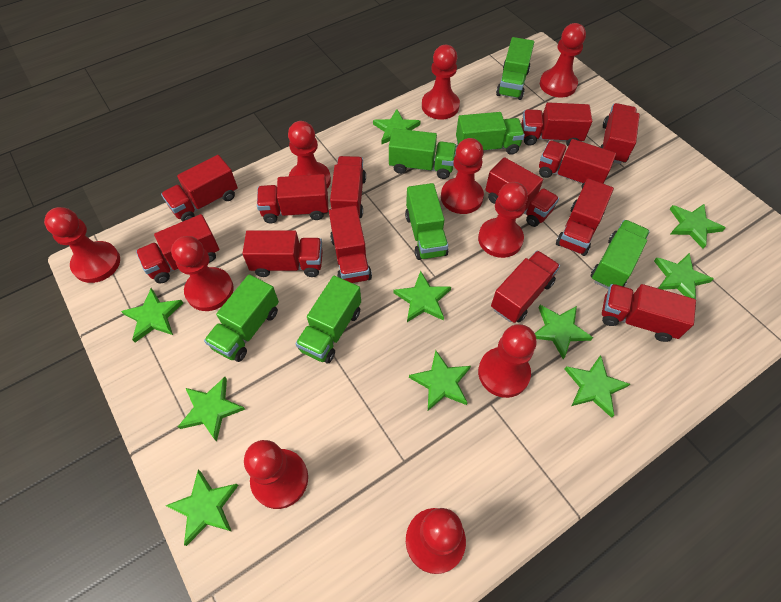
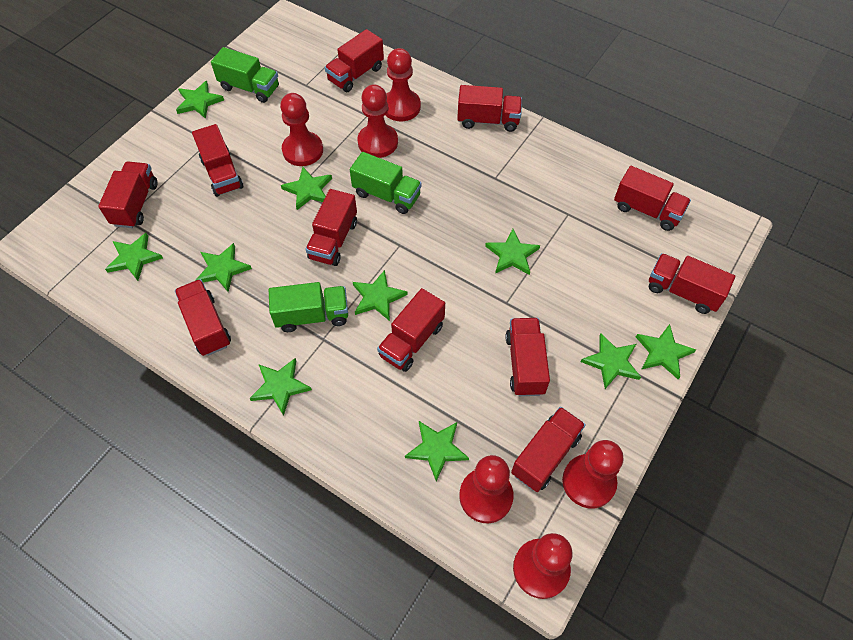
green truck: [204,274,279,362] [295,276,361,363] [389,128,457,179] [405,183,448,260] [456,112,525,155] [496,37,534,100] [591,220,650,289] = 7 -> [211,47,279,103] [269,282,348,332] [350,152,422,214] = 3
red pawn: [44,207,120,283] [171,236,234,311] [244,440,308,509] [288,121,331,189] [406,508,466,574] [422,45,460,120] [441,138,484,214] [478,182,528,258] [478,324,537,398] [540,23,586,97] = 10 -> [280,93,323,166] [357,84,398,158] [385,48,421,121] [459,455,514,523] [513,533,573,599] [562,440,623,509] = 6
red truck: [136,214,219,283] [161,155,238,222] [242,230,323,277] [257,174,328,223] [329,205,372,283] [330,156,366,218] [485,157,559,227] [491,251,560,323] [521,103,592,146] [539,139,616,188] [556,179,614,256] [600,103,640,164] [602,284,696,342] = 13 -> [98,162,157,228] [175,279,231,356] [192,124,243,197] [305,189,357,266] [325,29,384,92] [377,288,445,372] [457,85,522,132] [505,318,550,396] [511,407,586,492] [614,166,691,231] [649,253,735,314] = 11

